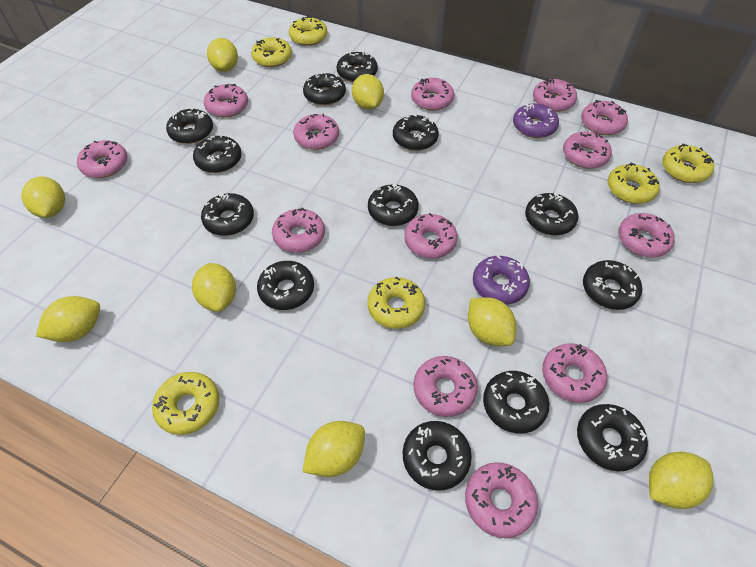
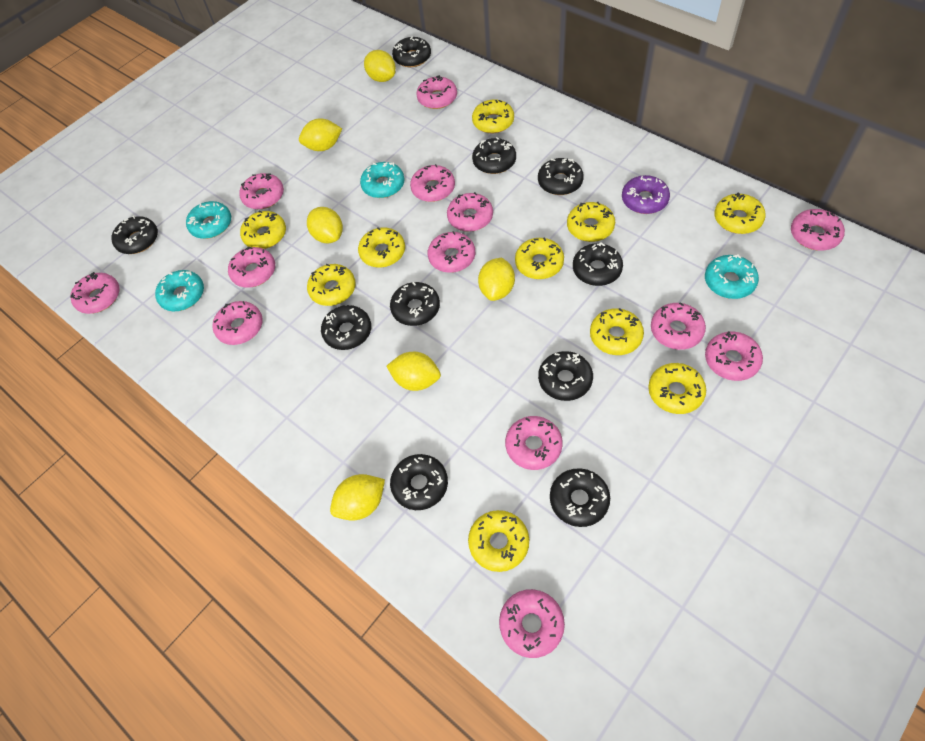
black donut: [166,107,213,144] [193,135,242,173] [201,193,254,236] [257,261,314,310] [303,72,346,106] [337,52,378,82] [368,183,419,226] [393,114,439,151] [403,421,472,491] [483,371,549,434] [525,193,578,235] [577,404,648,471] [583,260,642,310] = 13 -> [111,216,158,254] [321,305,371,350] [390,282,440,326] [390,454,448,510] [392,37,431,67] [472,137,516,174] [538,158,584,195] [538,351,593,401] [550,468,610,527] [573,242,623,286] = 10
purple donut: [473,255,530,305] [513,103,559,138] = 2 -> [622,175,670,214] = 1
turquoise donut: none = 0 -> [155,270,204,311] [186,201,231,239] [360,162,404,198] [705,254,759,299] = 4
yellow donut: [152,372,219,435] [251,37,292,67] [289,16,327,46] [367,277,425,329] [608,163,660,204] [662,144,714,183] = 6 -> [240,211,286,249] [307,264,356,306] [358,227,405,268] [468,510,529,572] [472,99,514,133] [515,237,564,279] [567,202,615,242] [590,308,644,355] [648,363,706,414] [714,192,766,234] = 10
yellow lemon: [21,177,65,218] [36,296,100,342] [192,263,236,312] [207,38,238,72] [303,421,365,477] [352,74,384,110] [468,297,516,346] [649,452,713,509] = 8 -> [299,118,342,151] [307,207,343,243] [330,474,385,521] [364,50,396,82] [386,352,441,391] [478,258,515,301] = 6

